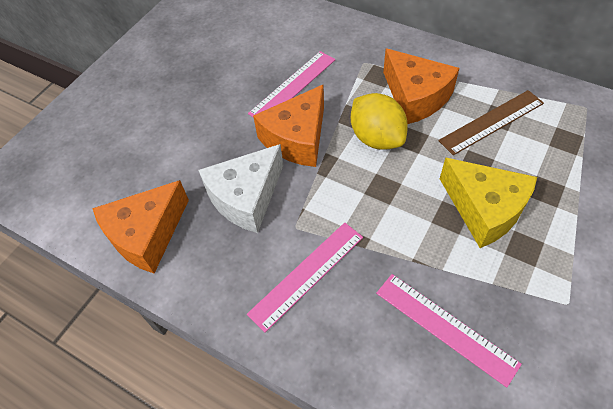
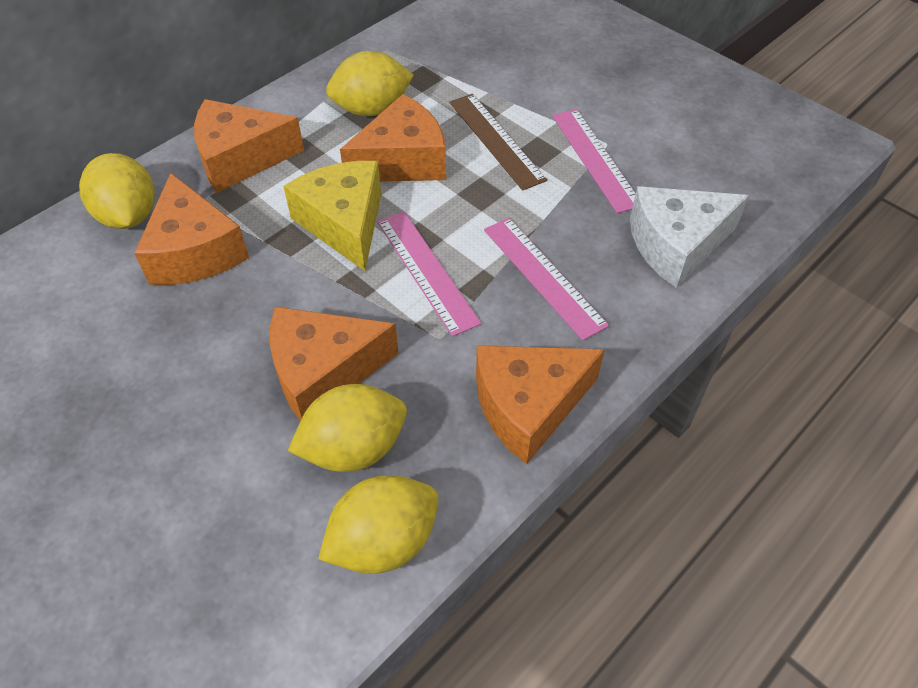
orange cheese: [92,180,189,274] [253,85,324,167] [383,48,459,124] = 3 -> [134,173,249,285] [194,99,304,193] [270,307,399,421] [340,94,446,182] [476,345,605,464] = 5
yellow lemon: [351,93,408,150] = 1 -> [79,153,154,229] [288,384,407,472] [318,475,439,574] [326,51,414,116] = 4

